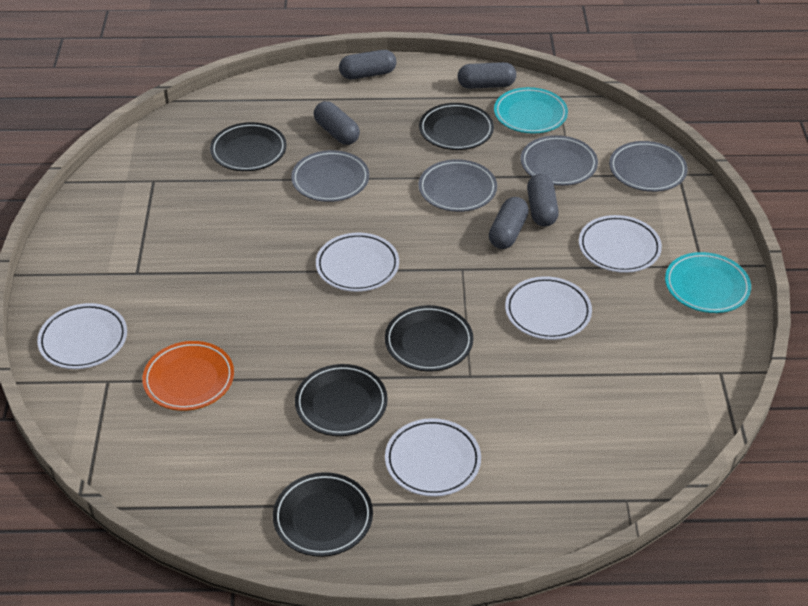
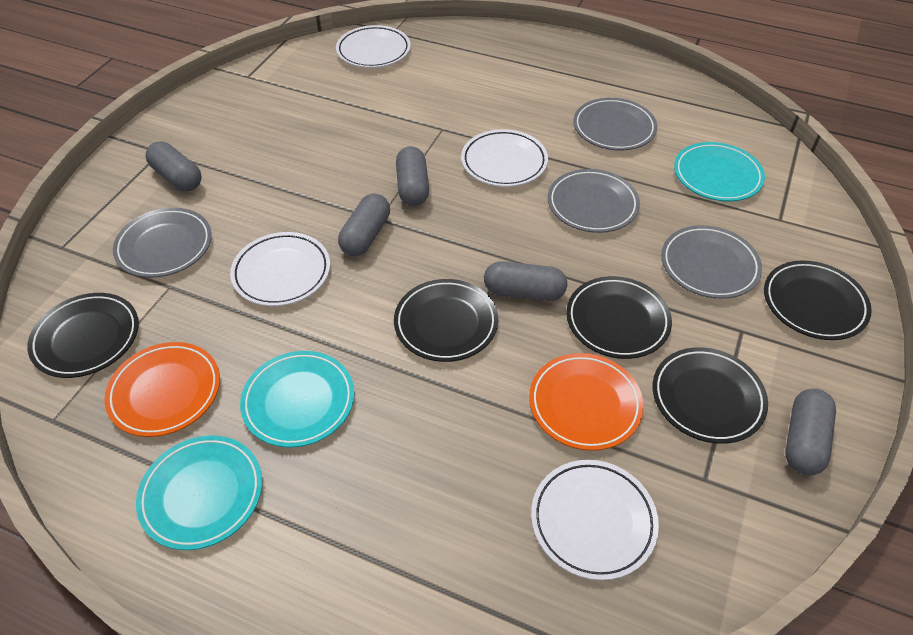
orange plate: [142,341,234,411] = 1 -> [104,342,220,437] [529,353,644,451] = 2
turquoise plate: [494,87,568,134] [665,252,751,313] = 2 -> [136,436,262,550] [240,351,354,447] [674,142,765,202] = 3
white plate: [37,303,127,369] [316,233,399,292] [385,418,481,497] [505,276,592,340] [579,215,662,273] = 5 -> [230,232,330,306] [336,25,411,68] [461,129,548,187] [531,460,659,580] = 4

